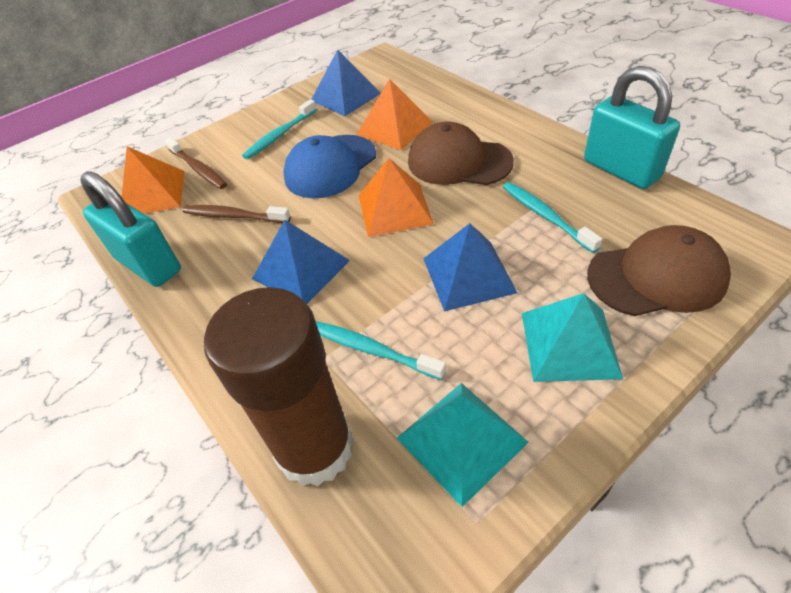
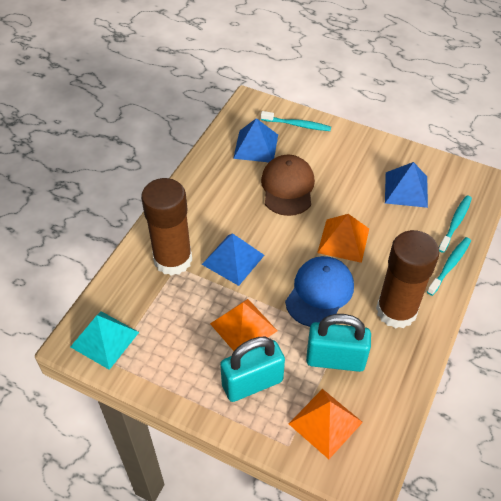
brown cap: [408,122,514,185] [587,225,731,316] = 2 -> [261,155,315,216] = 1
brown glue stick: [204,287,354,486] = 1 -> [141,178,192,276] [376,230,439,329] = 2
brown toothbrush: [165,137,227,189] [183,205,291,223] = 2 -> none = 0
turquoise pyramid: [397,383,529,507] [522,293,623,382] = 2 -> [71,311,139,370] = 1

